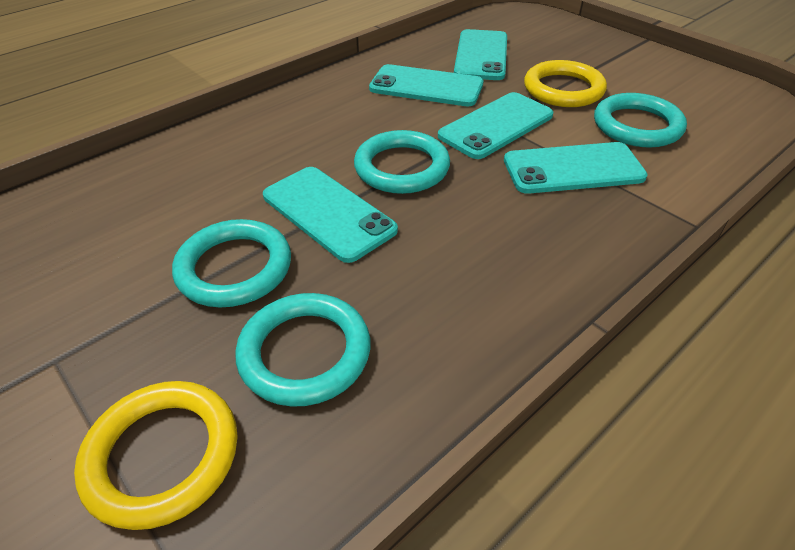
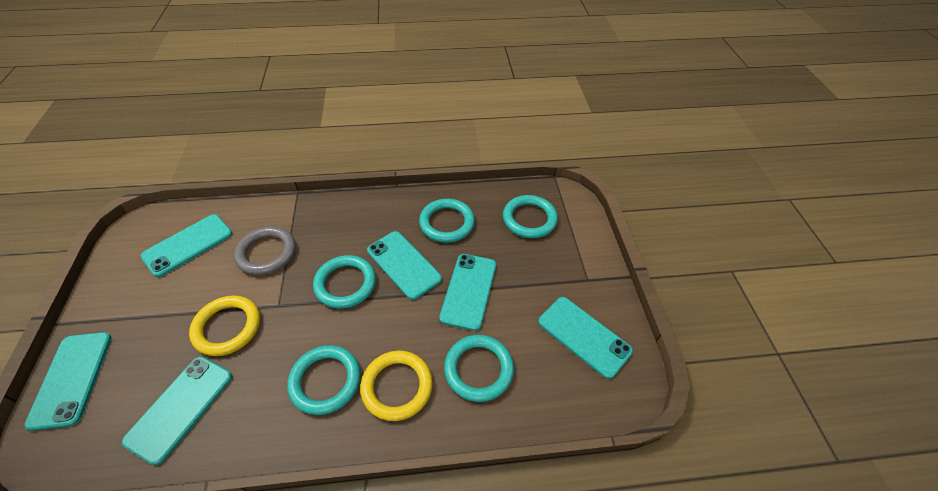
grey ring: none = 0 -> [234,226,296,275] = 1
turquoise phone: [263,167,398,263] [369,64,483,106] [438,92,553,159] [454,29,507,80] [504,142,648,194] = 5 -> [24,332,112,431] [122,357,232,465] [141,214,232,277] [367,231,442,300] [439,254,496,331] [538,297,633,379] = 6
turquoise ring: [172,219,291,308] [235,293,370,407] [354,130,450,194] [594,93,687,148] = 4 -> [287,345,361,415] [313,255,376,309] [419,199,475,243] [444,335,514,402] [503,195,558,238] = 5

